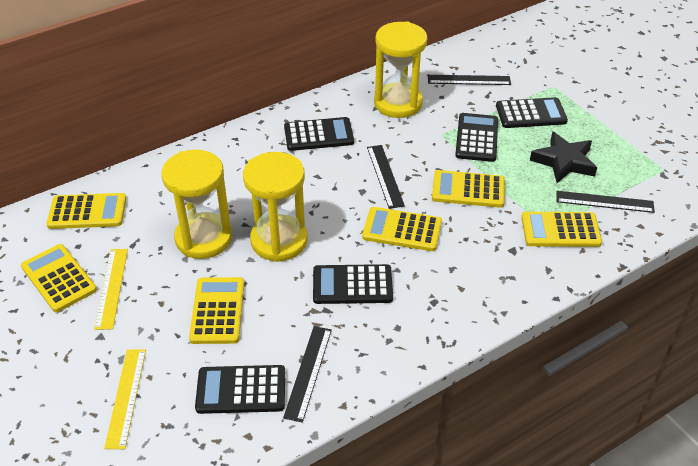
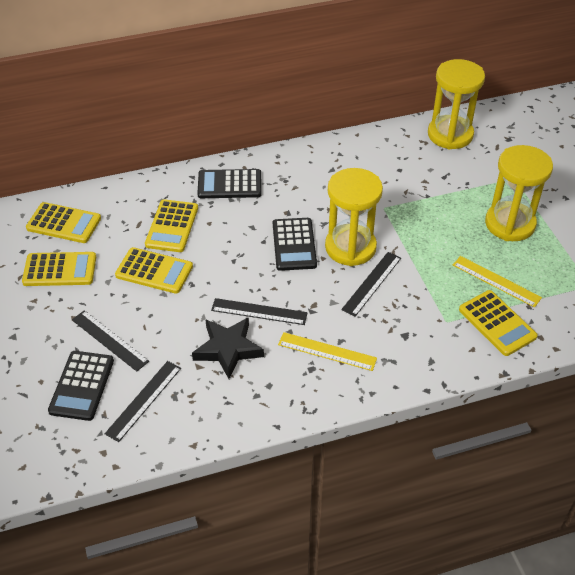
black calculator: [195,365,285,414] [284,117,354,151] [313,264,393,304] [455,113,498,162] [496,97,568,128] = 5 -> [48,351,114,421] [197,169,262,198] [273,218,317,271] = 3
yellow calculator: [21,244,97,312] [47,193,126,229] [189,277,244,344] [362,207,442,251] [432,170,505,208] [521,212,602,247] = 6 -> [22,252,96,286] [26,202,101,243] [115,247,193,294] [145,199,198,252] [459,290,538,356] = 5

